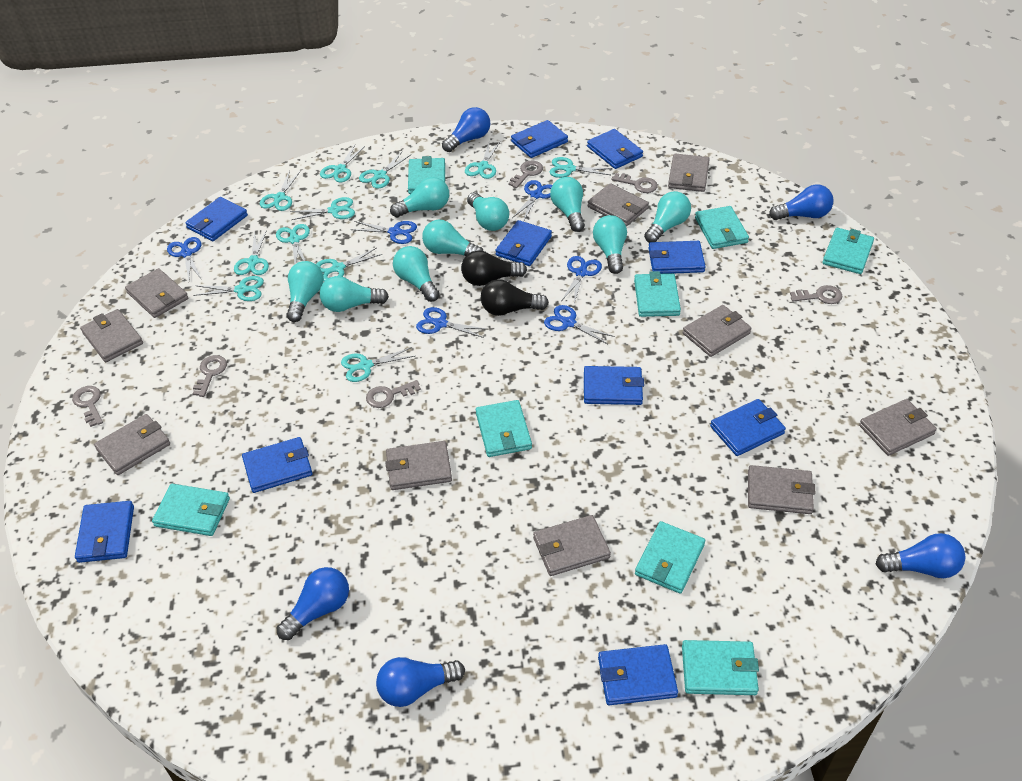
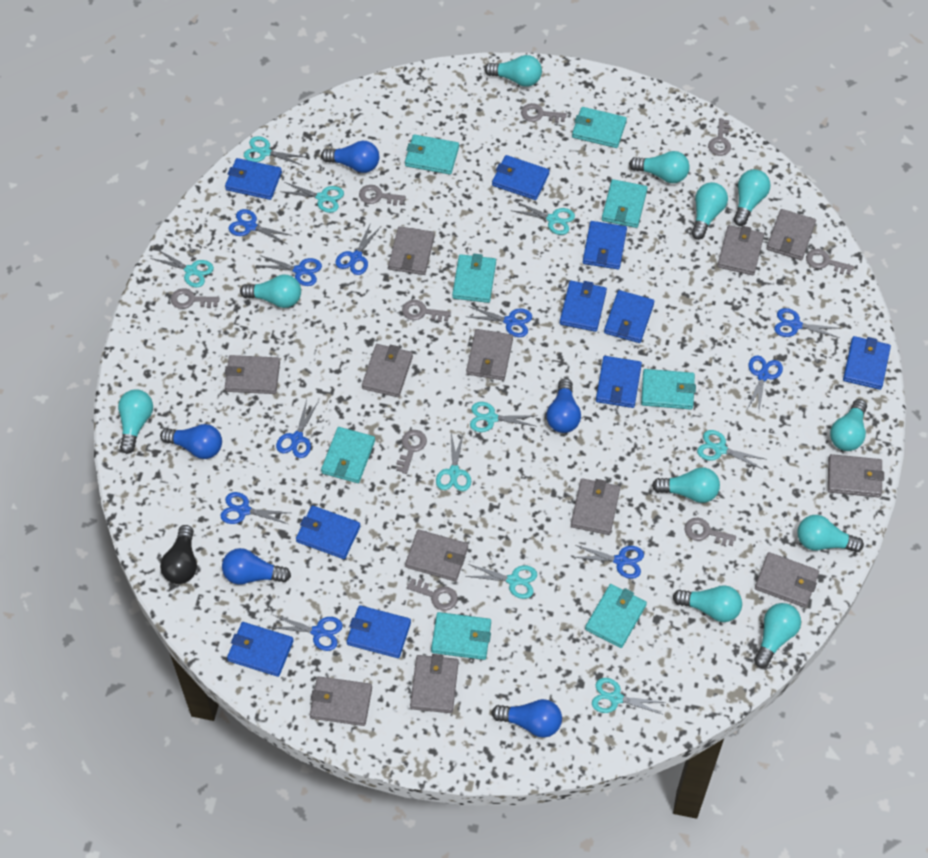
black light bulb: [461,250,527,286] [481,279,549,316] = 2 -> [160,525,197,584] = 1
blue scissors: [167,237,202,280] [350,221,417,244] [416,307,489,338] [512,180,552,222] [544,305,615,344] [562,256,602,303] = 6 -> [220,492,289,524] [229,209,293,244] [256,255,322,286] [270,615,343,651] [276,399,319,458] [335,222,380,275] [468,306,532,337] [574,545,644,579] [747,355,783,411] [774,308,840,338] = 10
grey key: [72,386,103,427] [193,355,227,397] [366,380,421,408] [508,161,543,188] [611,173,658,193] [790,285,843,304] = 6 -> [171,288,220,309] [359,185,406,206] [396,430,427,474] [402,300,451,322] [407,578,458,611] [521,103,567,123] [685,518,736,546] [708,119,731,156] [806,249,854,275] = 9
grey wallet: [80,309,143,362] [94,414,170,475] [125,268,188,318] [385,441,452,490] [533,515,611,576] [588,183,649,226] [668,154,710,192] [683,305,752,357] [748,465,815,514] [859,399,937,456] = 10 -> [225,355,280,394] [310,677,372,726] [362,344,413,397] [388,226,435,275] [405,530,468,581] [410,654,459,713] [466,329,513,380] [571,478,620,535] [717,225,764,275] [755,552,819,608] [766,209,816,260] [828,454,884,497] = 12
turquoise light bulb: [287,261,324,322] [320,276,389,312] [390,177,449,217] [393,246,440,302] [422,220,483,256] [467,192,509,231] [550,177,585,232] [593,215,627,274] [644,191,691,243] = 9 -> [118,389,153,454] [240,275,301,308] [484,55,542,87] [629,151,690,183] [652,467,720,503] [673,585,742,622] [691,182,728,240] [733,169,770,226] [754,603,801,668] [798,515,864,552] [830,399,867,451] = 11
turquoise scissors: [193,276,264,301] [234,230,269,275] [260,170,300,211] [276,224,310,264] [290,197,355,220] [316,248,382,282] [320,145,365,182] [341,347,415,382] [359,152,411,189] [465,140,500,179] [549,157,612,178] = 11 -> [150,249,214,287] [244,136,305,166] [280,182,344,213] [436,432,471,491] [465,564,537,599] [470,402,535,432] [510,201,575,235] [592,678,666,715] [697,430,765,469] = 9

